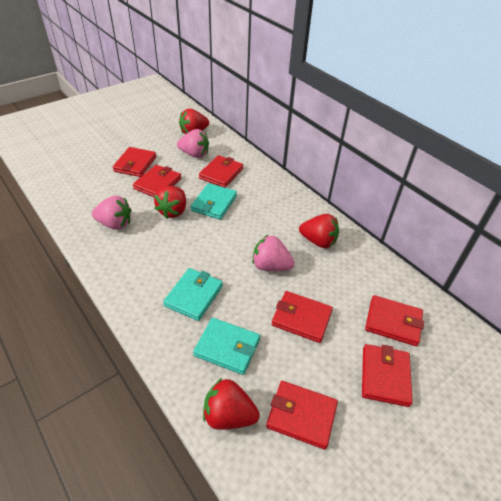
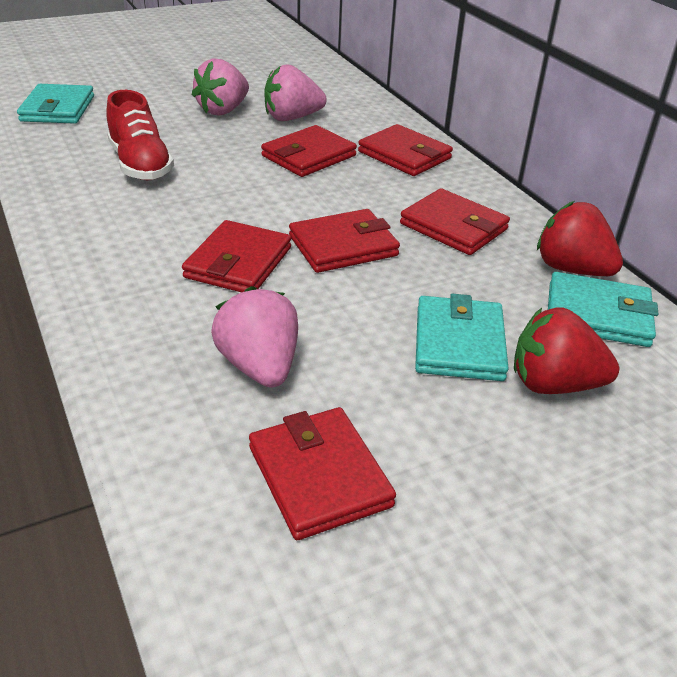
red shoe: none = 0 -> [106,90,174,180] = 1
red strawberry: [154,186,186,219] [179,109,209,134] [203,378,260,430] [299,214,339,248] = 4 -> [514,308,619,394] [537,201,623,276] = 2
red wallet: [113,147,156,177] [133,165,181,197] [199,155,243,188] [266,381,338,449] [271,291,333,343] [362,344,413,407] [365,295,424,346] = 7 -> [182,220,291,292] [249,407,396,540] [261,125,357,177] [289,209,400,273] [358,124,453,176] [400,188,510,255] = 6

